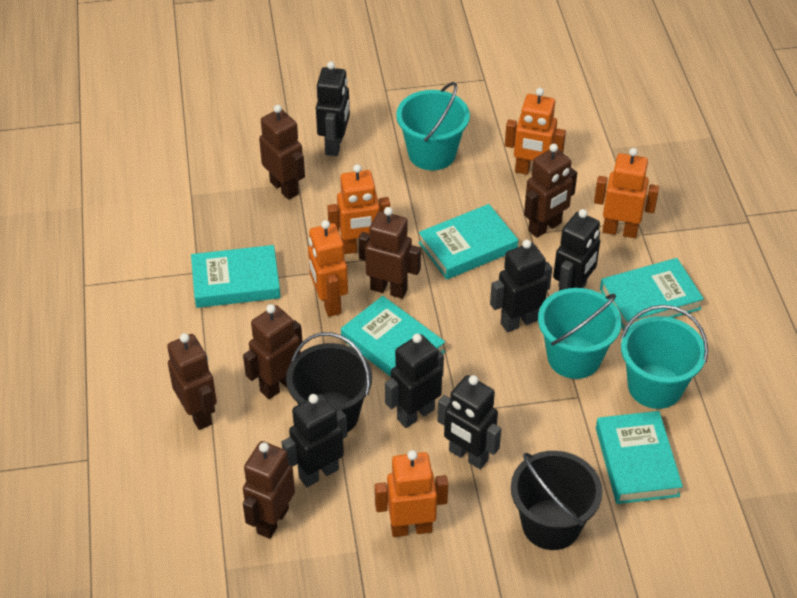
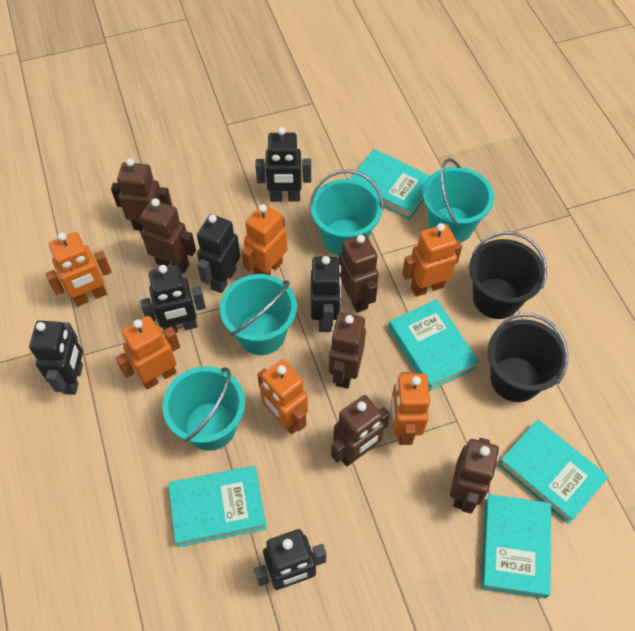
orange robot: [308,220,348,317] [327,164,390,254] [375,450,448,537] [505,88,566,175] [594,148,659,238] = 5 -> [45,232,112,307] [116,316,180,390] [241,204,288,275] [257,360,308,434] [391,372,430,445] [402,223,462,297] = 6
turquoise bucket: [396,82,470,170] [538,288,622,379] [621,305,708,409] = 3 -> [163,366,245,451] [220,274,297,355] [309,170,384,256] [423,158,494,243] = 4

